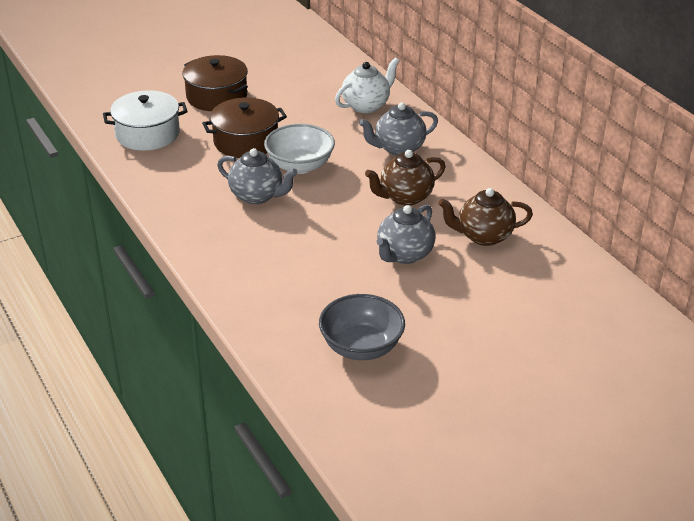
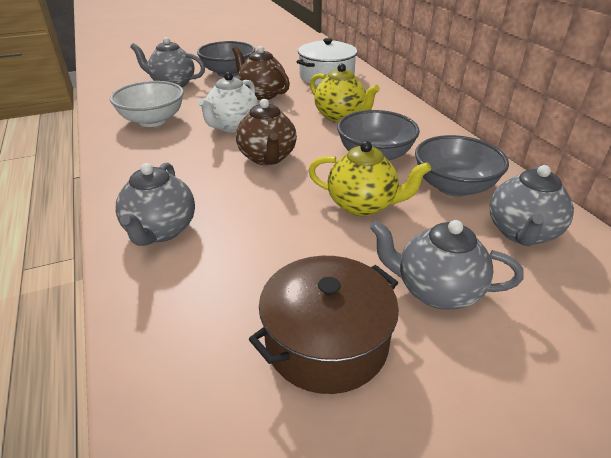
brown pot: [182,55,248,111] [202,97,287,158] = 2 -> [249,256,399,394] = 1
grey bowl: [319,294,405,360] = 1 -> [197,41,255,77] [337,110,420,160] [415,135,509,197] = 3
grey teapot: [217,148,298,204] [359,102,438,156] [377,205,435,264] = 3 -> [115,163,195,246] [130,37,205,87] [370,220,524,310] [490,165,574,246] = 4
yellow teapot: none = 0 -> [308,141,431,216] [310,64,380,122] = 2

